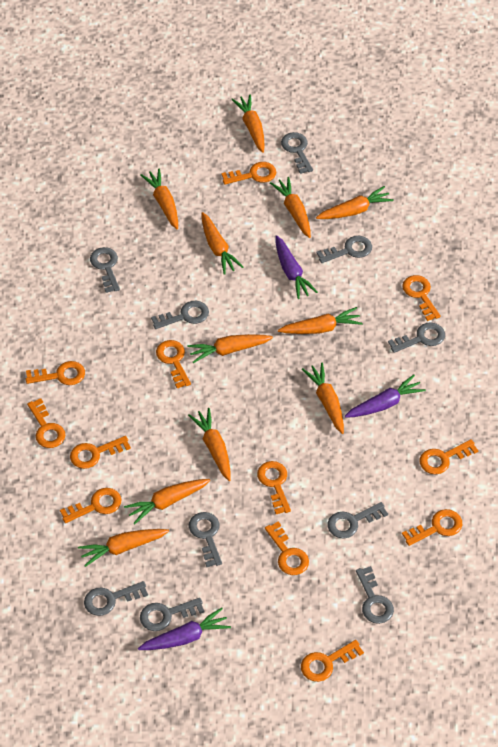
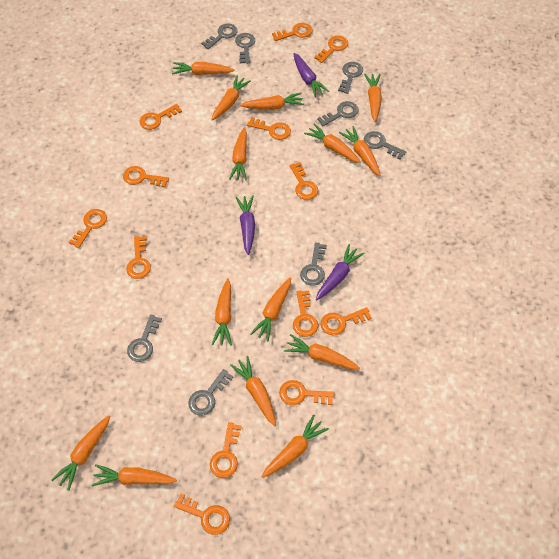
grey key: [84,581,148,616] [90,247,120,293] [140,598,204,631] [151,301,209,329] [189,512,222,567] [281,132,313,174] [317,236,372,263] [327,502,388,538] [356,566,394,624] [388,322,445,353] = 10 -> [127,314,162,362] [188,369,234,416] [201,23,238,49] [235,33,255,64] [300,243,327,286] [317,101,359,126] [338,62,363,94] [364,131,406,160] = 8
orange carrot: [78,529,169,567] [124,479,210,524] [140,169,178,229] [188,334,273,363] [188,408,231,481] [201,212,244,275] [231,95,265,153] [270,177,311,238] [278,307,363,334] [302,363,344,434] [316,186,394,219] = 11 -> [51,415,110,491] [92,464,177,486] [172,62,234,75] [211,75,251,120] [212,278,232,346] [229,127,247,180] [230,356,276,426] [240,93,304,110] [250,277,291,342] [261,415,329,478] [284,334,360,369] [304,123,361,163] [339,126,380,176] [364,74,382,122] = 14
orange key: [26,361,85,385] [27,398,65,448] [60,488,121,523] [70,436,131,469] [156,340,191,388] [222,162,276,185] [257,461,291,514] [265,521,309,575] [301,640,364,682] [402,275,441,321] [402,509,462,546] [419,439,479,474] = 12 -> [69,209,107,248] [123,166,169,187] [126,236,151,279] [139,104,182,130] [174,493,230,535] [210,422,242,478] [247,117,291,140] [272,23,312,41] [279,380,334,405] [289,162,318,200] [293,291,318,337] [314,36,348,63] [321,307,372,335] = 13

